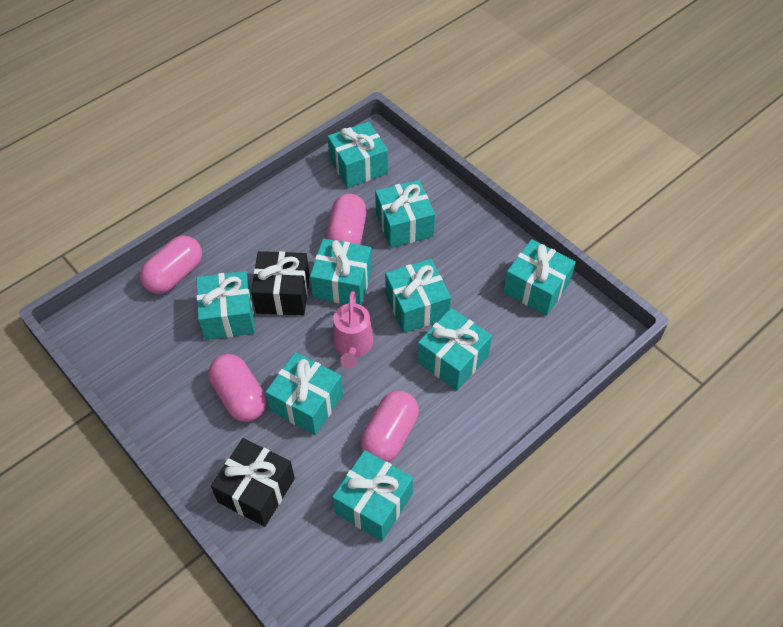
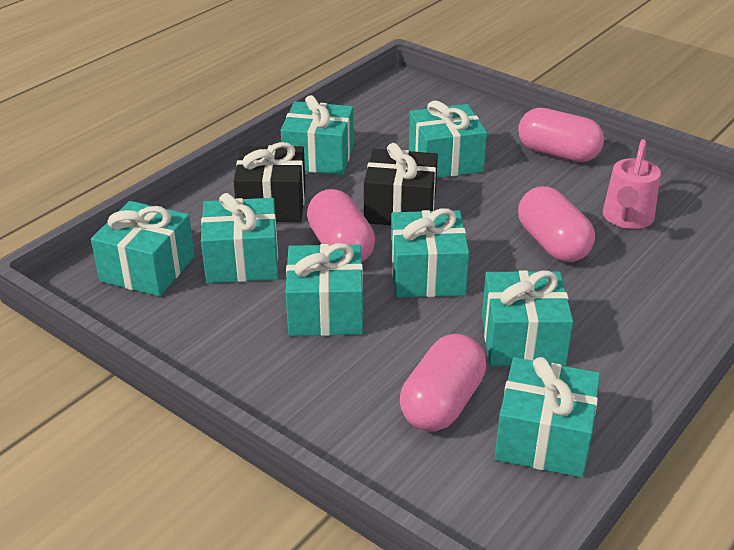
turquoise gift: [196,271,255,340] [265,352,343,435] [310,238,372,305] [328,122,388,188] [332,450,413,541] [375,180,435,248] [385,259,451,333] [417,308,492,390] [503,239,576,316] = 9 -> [91,201,195,296] [201,193,278,283] [281,95,354,175] [286,243,363,336] [391,208,469,298] [409,101,487,178] [482,270,573,366] [495,357,600,478] = 8

